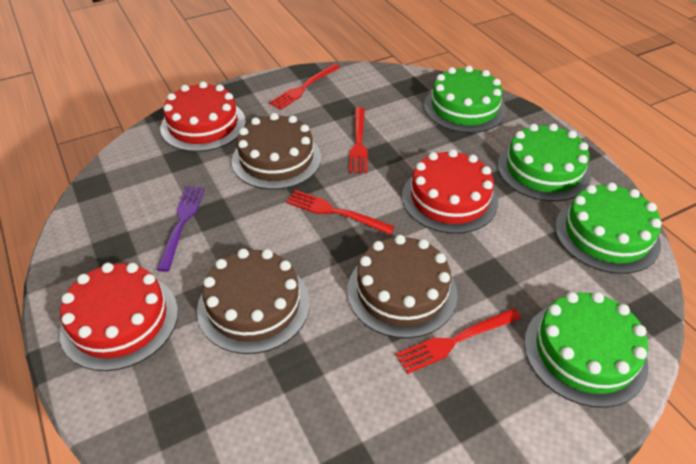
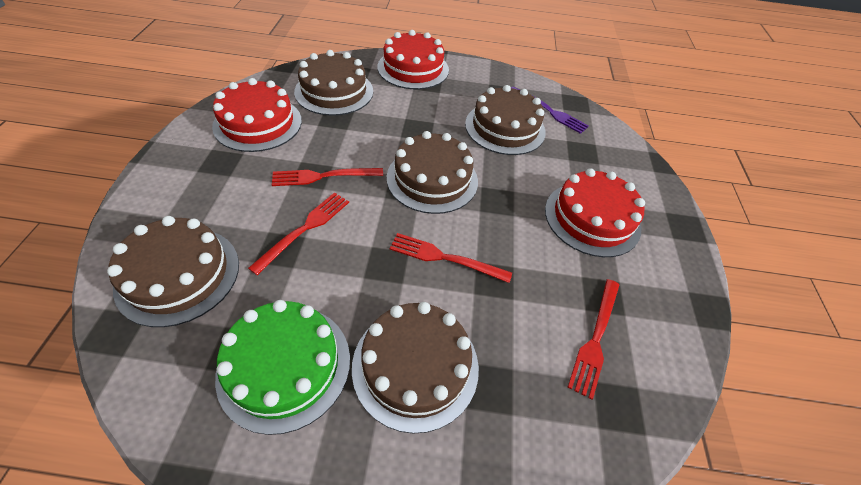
brown cake: [197,249,310,354] [232,113,321,190] [347,235,458,338] = 3 -> [107,216,239,327] [294,50,373,116] [352,302,479,434] [387,131,478,214] [465,85,546,155] = 5
green cake: [424,66,506,133] [498,124,591,202] [524,292,649,408] [555,183,662,274] = 4 -> [215,300,350,435] = 1

